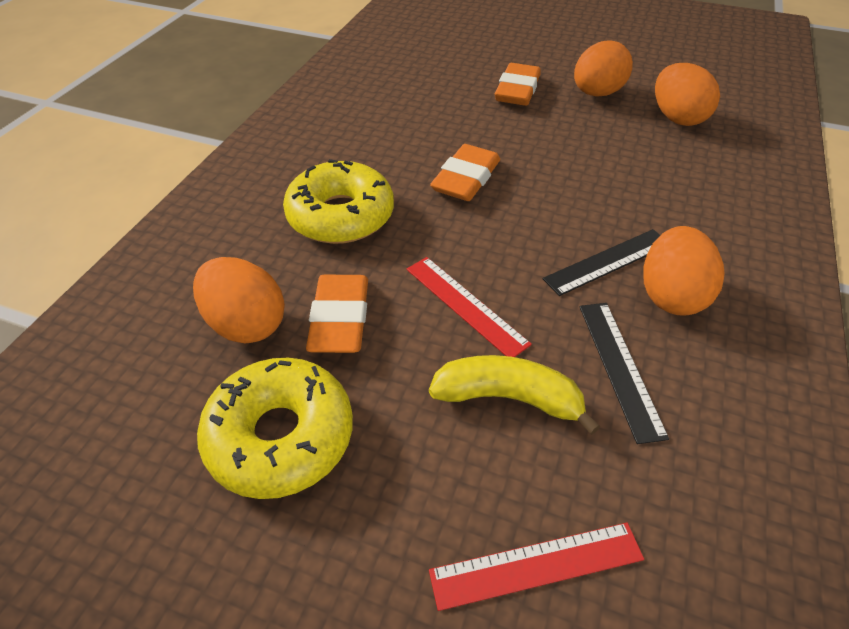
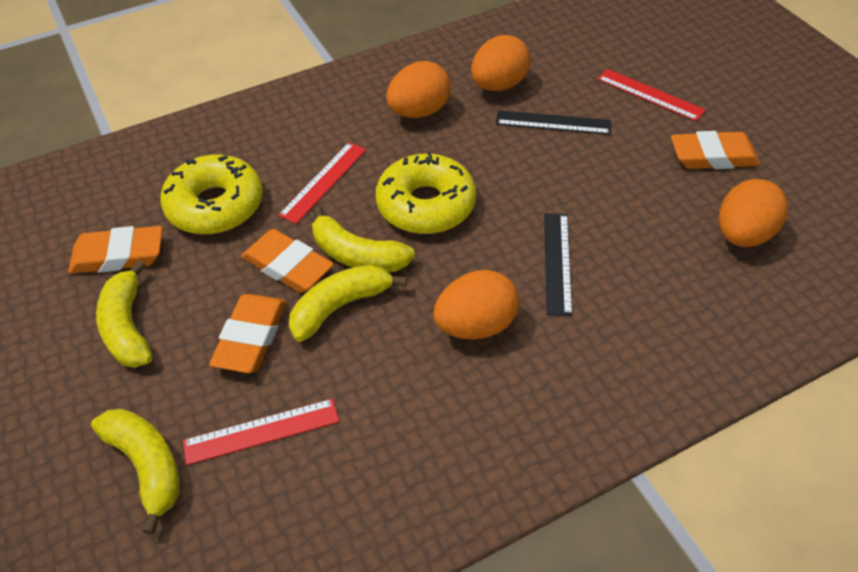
orange eraser: [306,275,368,353] [430,144,500,201] [495,63,540,106] = 3 -> [68,226,163,274] [209,294,286,373] [241,229,334,293] [671,131,760,169] = 4
red ruler: [407,257,532,357] [429,523,644,611] = 2 -> [183,399,339,465] [278,142,366,224] [597,69,706,121] = 3
yellow banana: [429,355,601,435] = 1 -> [91,409,179,535] [96,260,152,368] [289,265,407,342] [312,206,415,272] = 4

